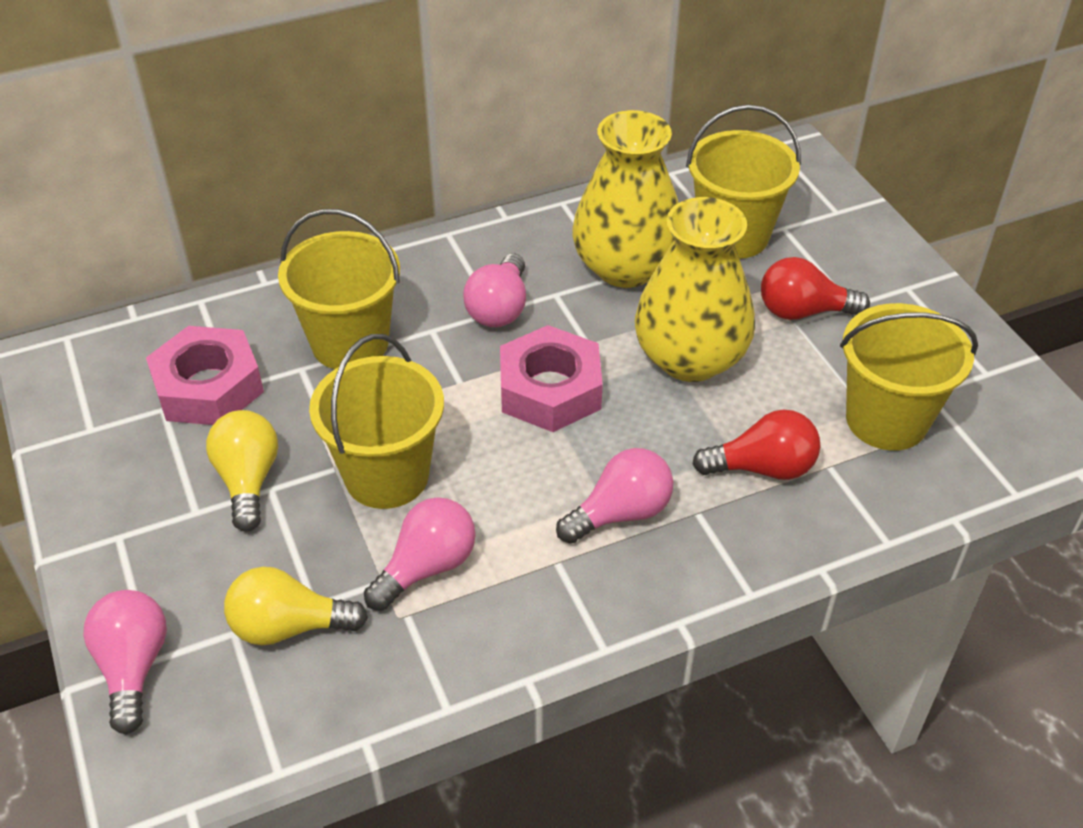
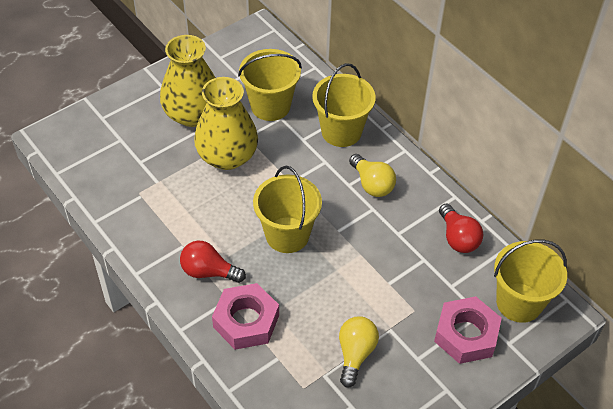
pink light bulb: [83,590,167,734] [364,497,476,611] [463,254,526,327] [556,448,673,544] = 4 -> none = 0

